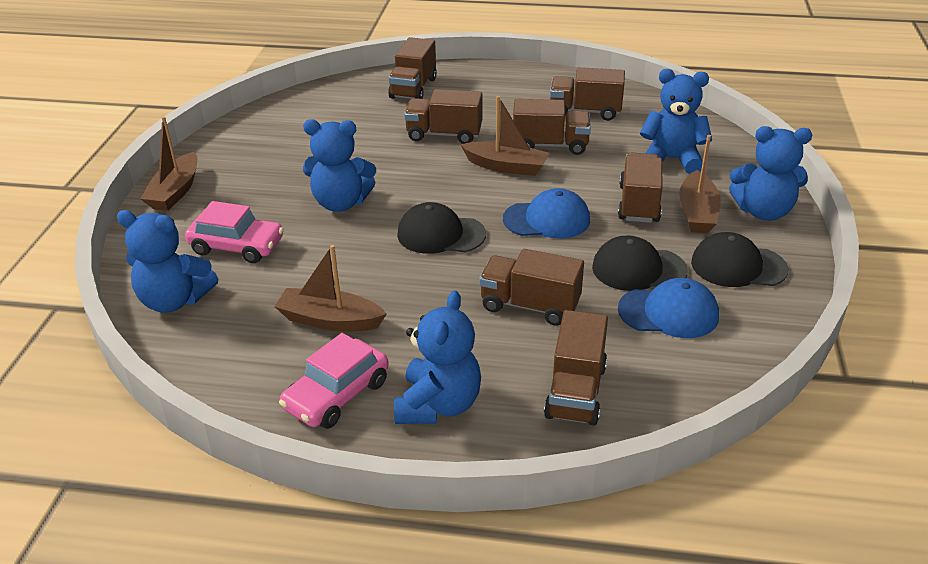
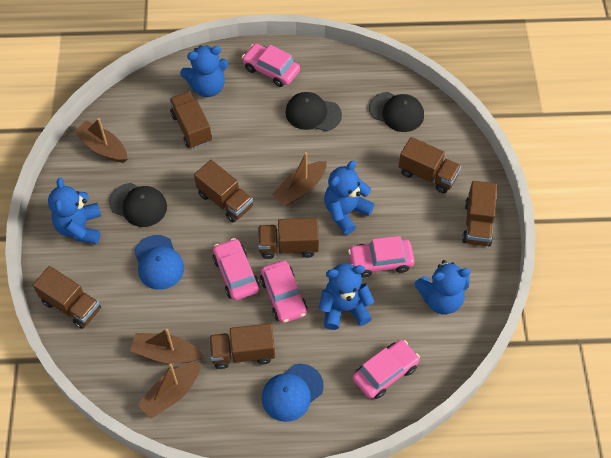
pink car: [185,201,284,263] [279,333,389,429] = 2 -> [213,238,260,300] [242,43,300,87] [260,260,307,323] [348,236,415,277] [353,340,420,399] = 5

